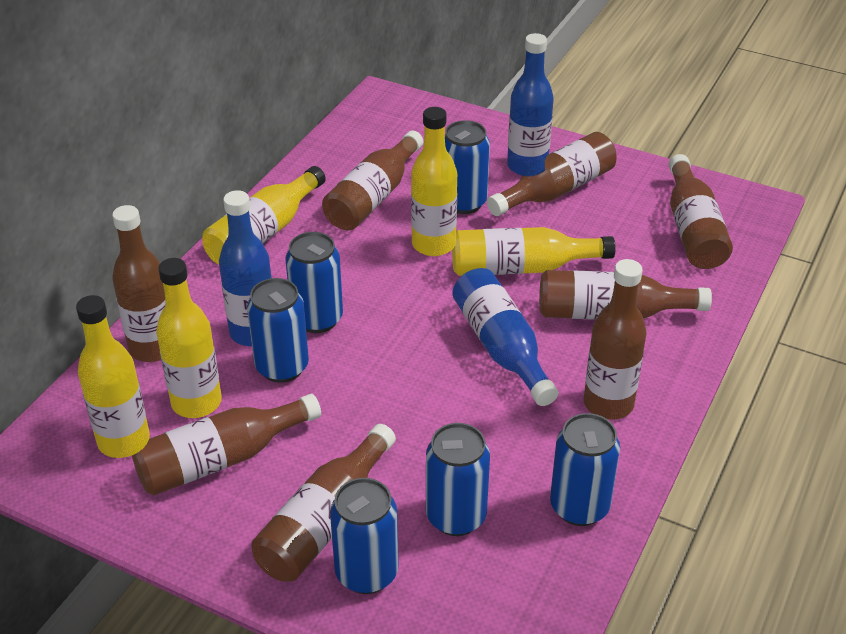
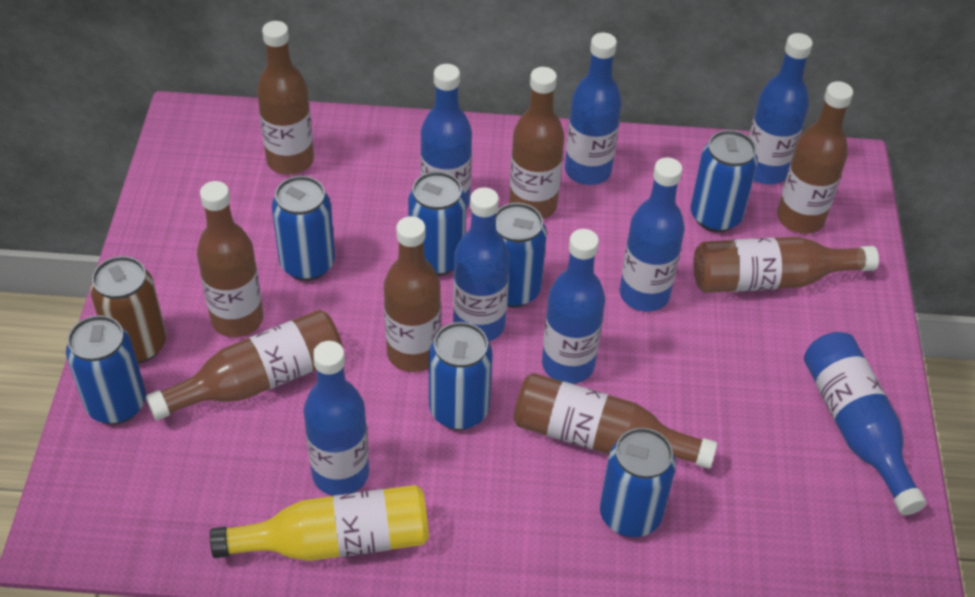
blue bottle: [219,190,272,346] [452,268,558,406] [507,33,554,176] = 3 -> [303,341,369,496] [420,64,472,209] [453,187,510,341] [542,229,605,384] [565,33,622,185] [620,157,685,312] [749,33,813,185] [804,332,927,515] = 8
blue can: [247,278,309,383] [285,232,343,333] [330,478,398,594] [426,423,490,536] [445,120,490,214] [550,413,620,526] = 6 -> [66,315,146,424] [272,176,335,281] [408,171,466,276] [429,322,493,430] [496,203,547,308] [600,428,676,537] [691,130,758,232] = 7
brown can: none = 0 -> [90,256,166,363] = 1
yellow bottle: [76,295,150,458] [156,258,222,418] [202,166,326,264] [411,107,457,256] [452,227,616,276] = 5 -> [210,485,429,561] = 1

